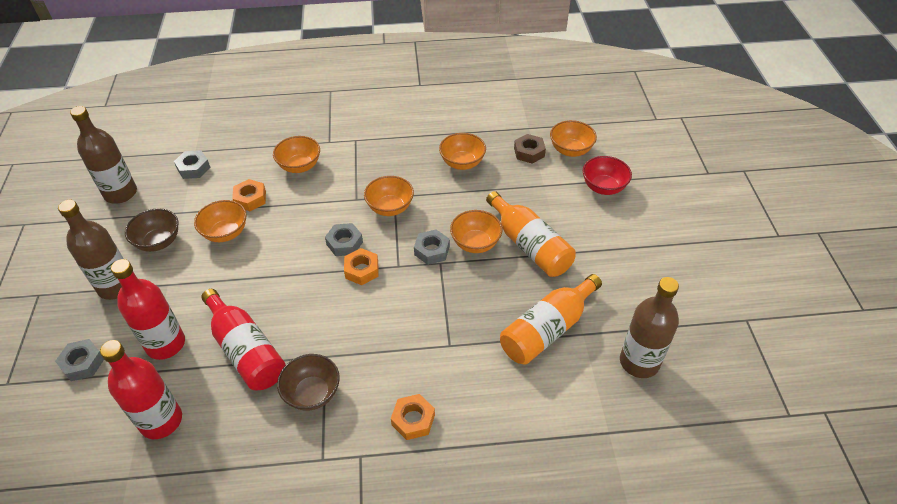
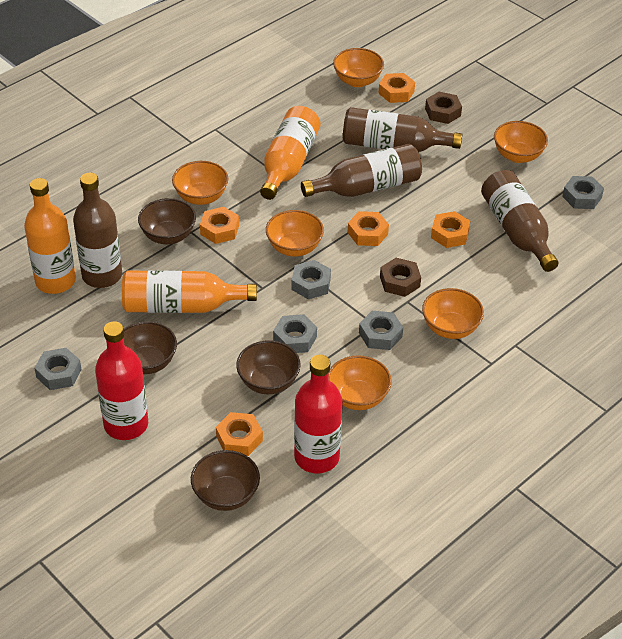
brown bottle: [58,200,124,300] [70,106,137,203] [620,277,679,378] = 3 -> [73,173,122,288] [301,144,422,197] [343,107,463,152] [481,170,559,272] = 4
brown bowl: [125,209,179,252] [277,354,340,411] = 2 -> [123,321,177,374] [138,198,196,244] [191,450,260,511] [236,340,301,394] = 4
brown nut: [514,134,546,164] = 1 -> [380,258,421,297] [425,92,462,124] = 2
grey nut: [55,339,104,381] [174,150,211,179] [325,223,363,256] [414,230,450,265] = 4 -> [34,348,82,390] [273,314,317,353] [292,260,331,299] [359,311,403,350] [562,176,604,209] = 5
orange bottle: [486,191,576,277] [500,274,602,365] = 2 -> [24,178,76,294] [122,270,257,313] [260,106,321,200] = 3
orange nut: [232,179,266,211] [344,248,378,285] [391,394,435,440] = 3 -> [200,207,239,244] [216,412,263,456] [348,211,389,246] [378,73,415,103] [431,211,470,248] = 5
red bottle: [100,340,182,439] [111,259,185,360] [201,289,286,390] = 3 -> [95,321,148,440] [294,355,343,473] = 2
red bowl: [583,156,632,195] = 1 -> none = 0

